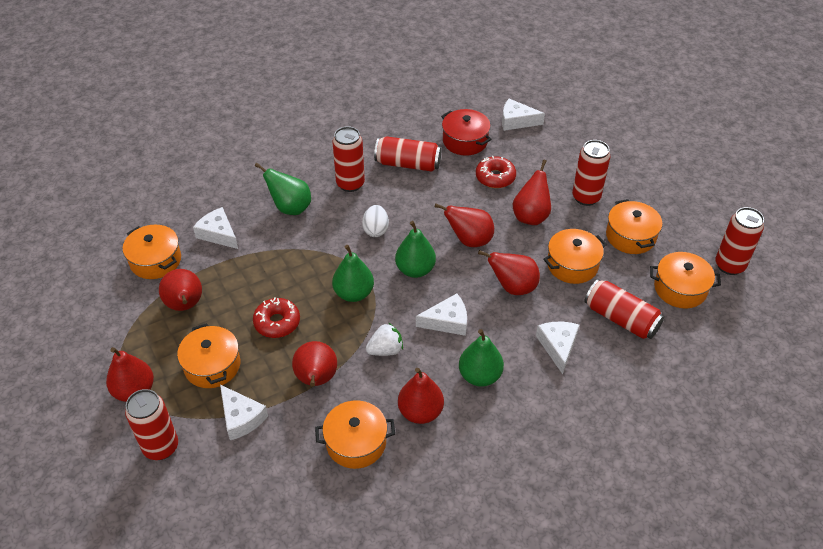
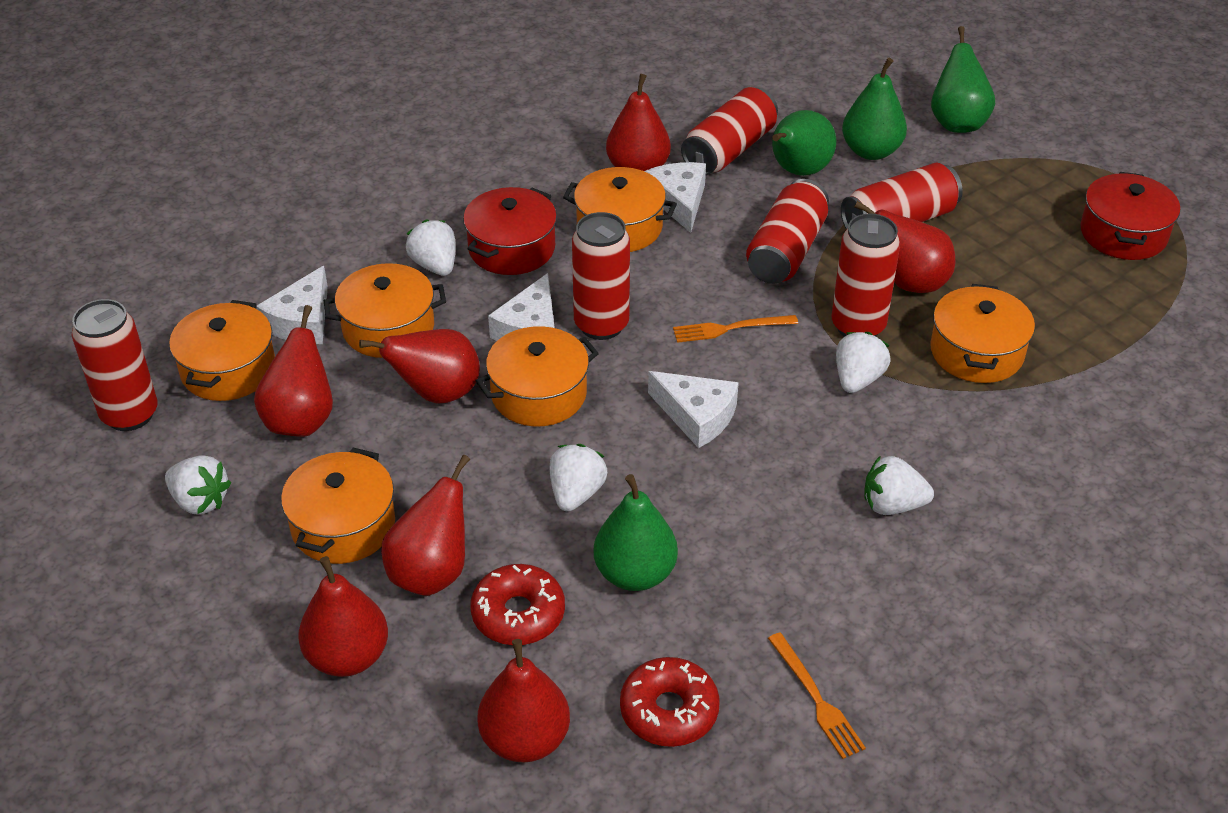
orange fork: none = 0 -> [673,315,798,343] [768,633,866,759] = 2
red pot: [441,109,492,156] = 1 -> [463,187,557,275] [1080,172,1180,260] = 2
white cheese: [193,207,238,249] [220,385,268,440] [416,293,467,336] [502,99,545,131] [536,322,579,374] = 5 -> [256,266,328,344] [488,273,555,341] [644,162,706,233] [648,371,739,448] = 4
white egg: [362,205,389,237] = 1 -> none = 0
white strawberry: [366,323,403,356] = 1 -> [165,455,231,515] [406,219,456,276] [549,444,607,512] [836,332,890,393] [864,455,934,515] = 5

